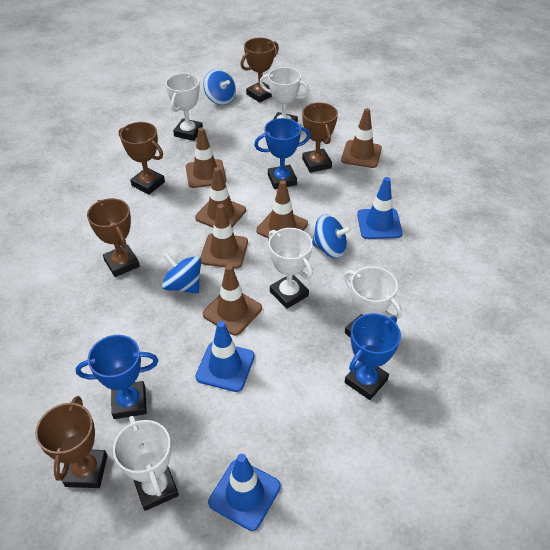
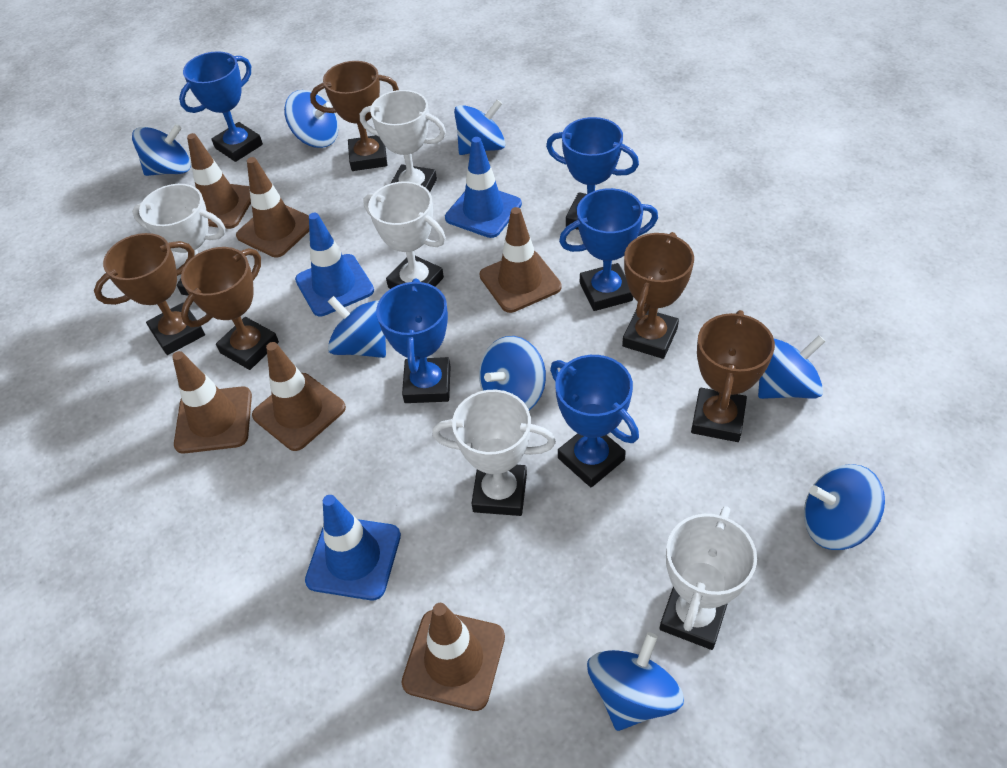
blue spinning top: [162,252,201,294] [203,69,236,105] [312,214,352,258] = 3 -> [132,124,191,176] [284,90,338,148] [327,296,386,358] [454,99,505,155] [479,336,546,410] [587,632,684,731] [758,335,825,399] [804,464,885,550] = 8
blue trophy: [76,335,158,419] [254,118,311,189] [345,313,401,400] = 3 -> [179,51,263,162] [376,279,450,403] [546,117,639,230] [550,355,639,487] [559,188,658,311] = 5

